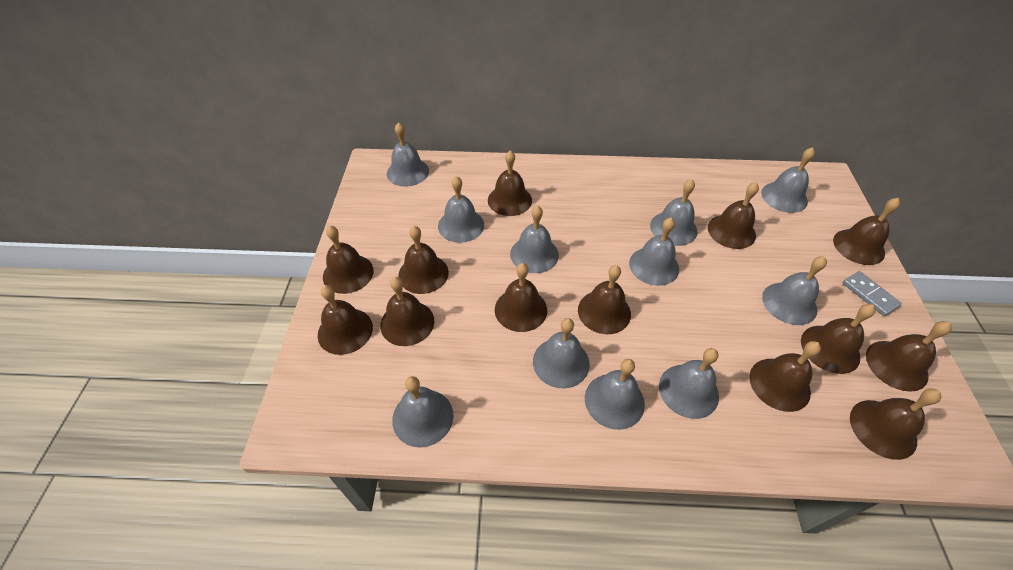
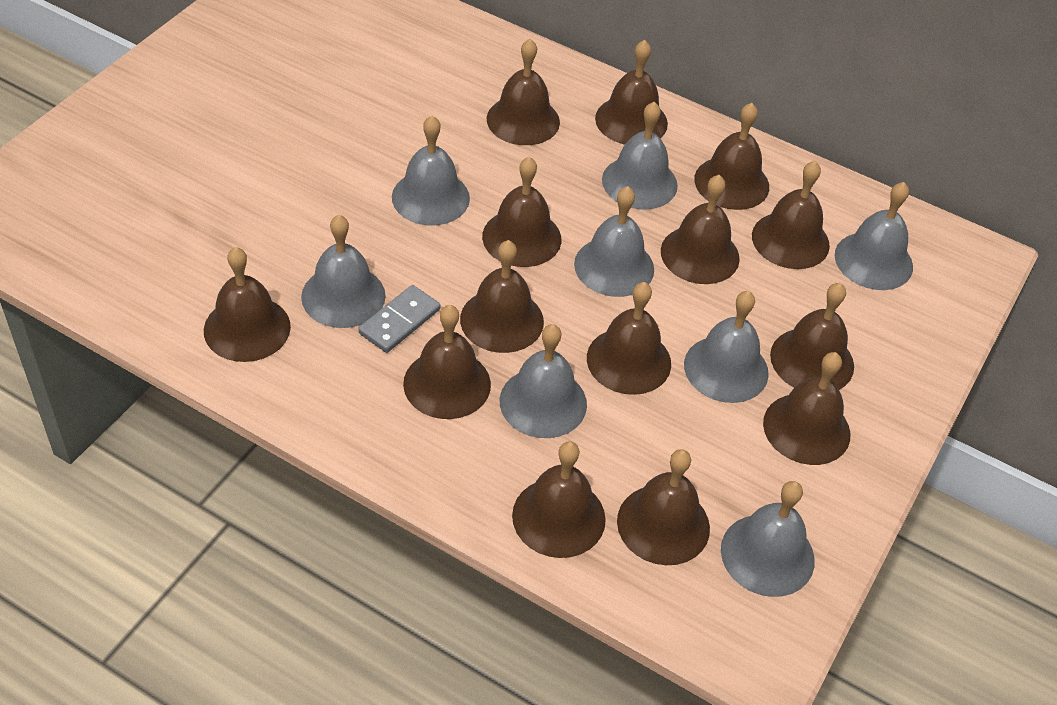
brown bell: [318,285,373,355] [323,226,374,294] [380,277,434,346] [398,226,449,294] [488,151,532,216] [495,263,547,332] [578,265,631,334] [708,182,759,249] [749,341,821,412] [801,304,876,374] [833,198,900,265] [850,388,942,460] [866,321,952,392] = 13 -> [204,247,291,362] [403,305,491,419] [460,240,544,353] [482,157,561,267] [487,39,560,145] [512,441,606,558] [587,282,671,395] [595,40,668,145] [617,449,710,565] [661,175,740,284] [694,103,769,210] [752,161,830,269] [763,352,850,465] [770,283,854,390] = 14
grey bell: [387,122,429,187] [392,376,453,447] [438,176,484,243] [510,206,559,273] [533,318,590,388] [585,359,645,430] [629,218,679,286] [650,179,697,246] [659,348,719,419] [761,147,815,213] [762,256,827,325] = 11 -> [301,215,386,328] [392,116,470,226] [500,324,587,438] [574,186,654,297] [602,102,678,209] [684,291,769,403] [721,481,815,597] [835,182,913,290] = 8

